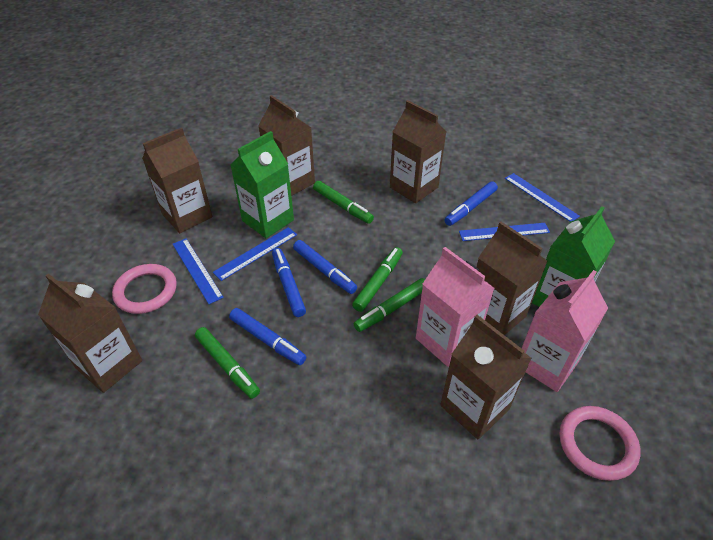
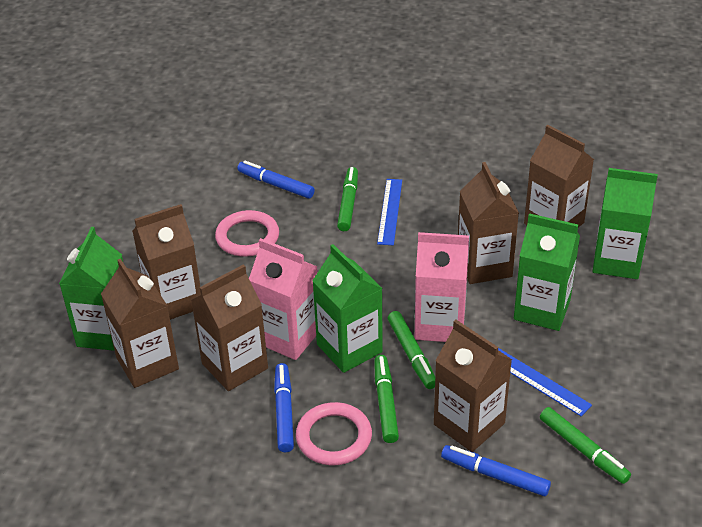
blue marker: [229,308,306,365] [272,248,306,317] [293,240,357,294] [445,181,498,226] = 4 -> [237,161,315,199] [274,363,294,452] [441,445,551,496] = 3
blue ruler: [173,238,224,304] [213,227,297,281] [459,223,550,241] [505,173,580,222] = 4 -> [377,179,402,245] [498,348,592,416] = 2
green carton: [231,131,294,238] [532,207,615,307] = 2 -> [59,227,123,351] [312,244,383,373] [514,213,580,331] [593,168,658,279] = 4

